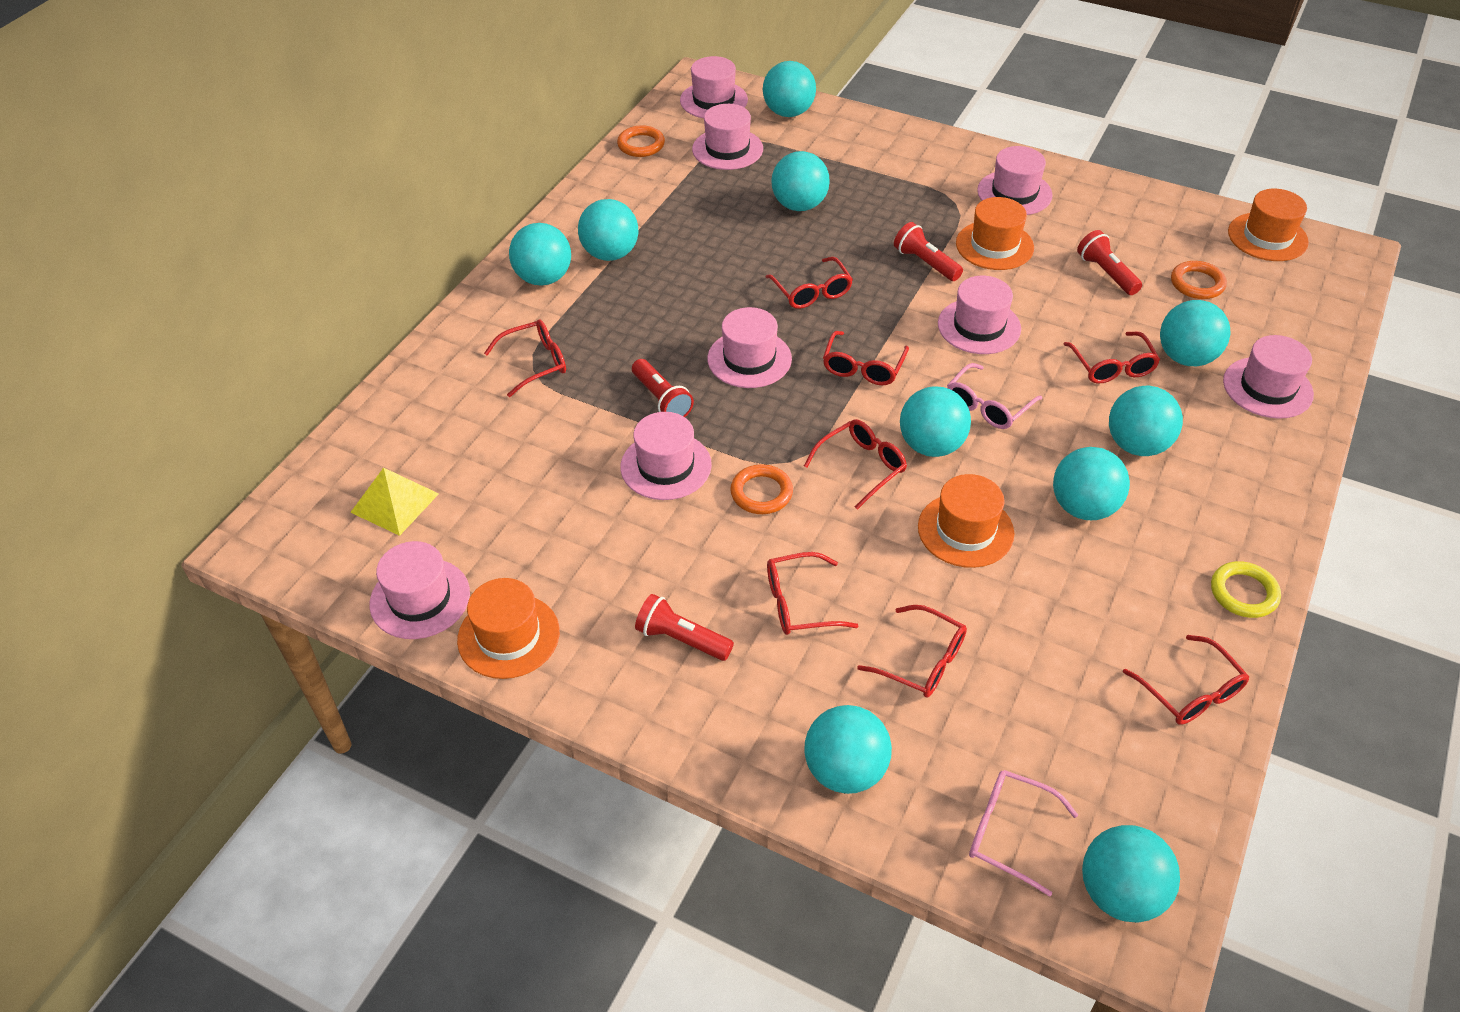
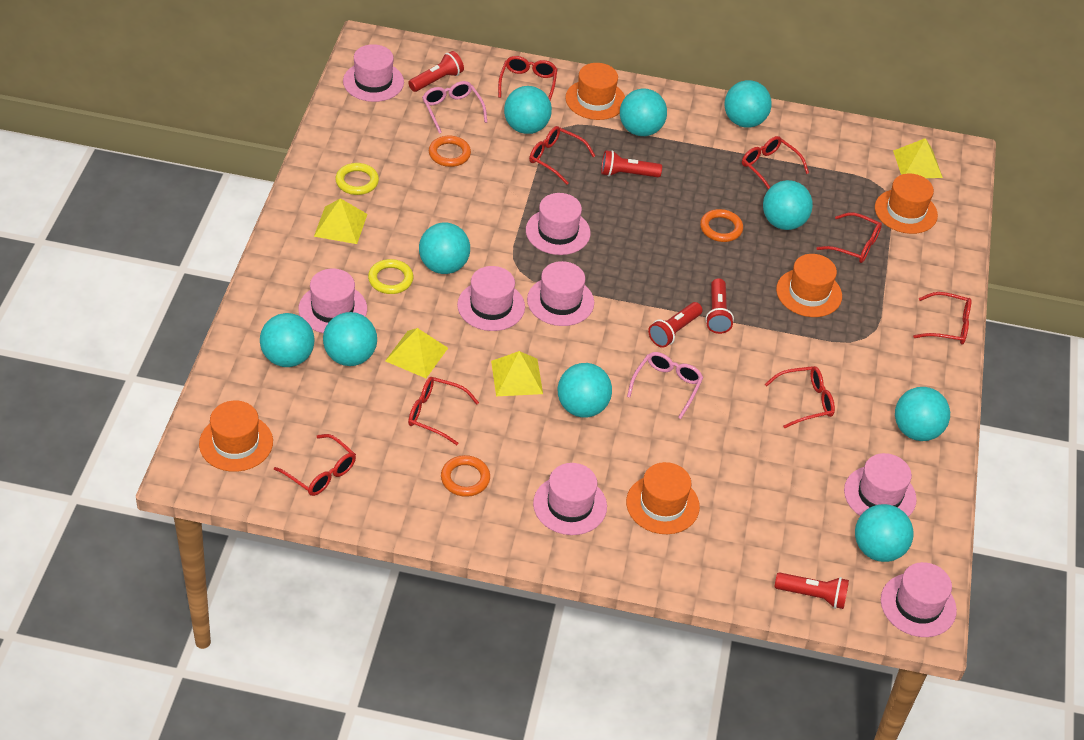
orange hat: [457,578,560,679] [918,474,1014,568] [956,197,1034,270] [1228,189,1309,261] = 4 -> [199,401,273,472] [565,63,625,120] [626,462,700,534] [776,254,842,317] [875,173,938,234] = 5
red flashlight: [632,359,694,417] [635,594,734,661] [894,222,963,281] [1077,230,1142,295] = 4 -> [408,51,464,92] [601,150,662,177] [648,302,703,348] [705,278,734,334] [775,572,849,609] = 5
yellow pyramid: [350,468,439,536] = 1 -> [314,198,367,244] [385,328,448,378] [491,351,543,396] [893,138,943,178] = 4
yellow ring: [1211,561,1281,618] = 1 -> [335,163,379,195] [368,259,414,294] = 2

